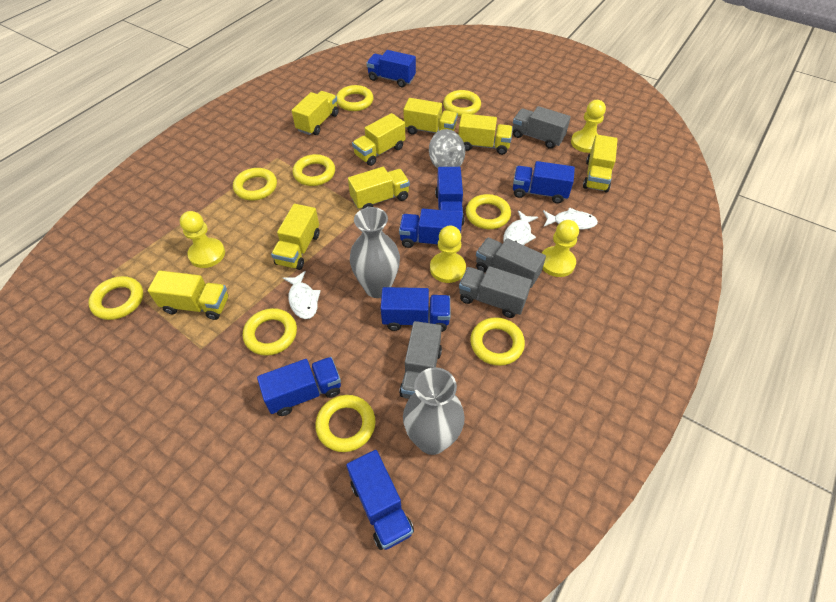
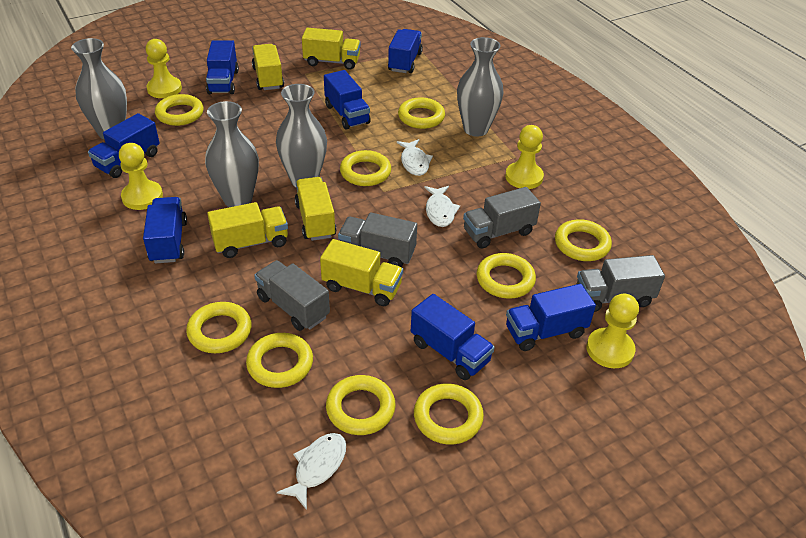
grey spinning top: [429,129,465,168] = 1 -> none = 0
grey vase: [350,207,400,298] [403,367,465,455] = 2 -> [71,38,127,140] [205,101,259,207] [276,84,327,187] [457,37,504,137] = 4
yellow truck: [148,270,228,320] [271,204,320,270] [292,91,339,135] [348,167,410,209] [352,113,405,166] [403,98,458,135] [458,113,513,155] [583,135,618,193] = 8 -> [207,202,288,258] [252,44,284,90] [295,177,336,241] [302,28,361,70] [320,239,403,306] = 5

